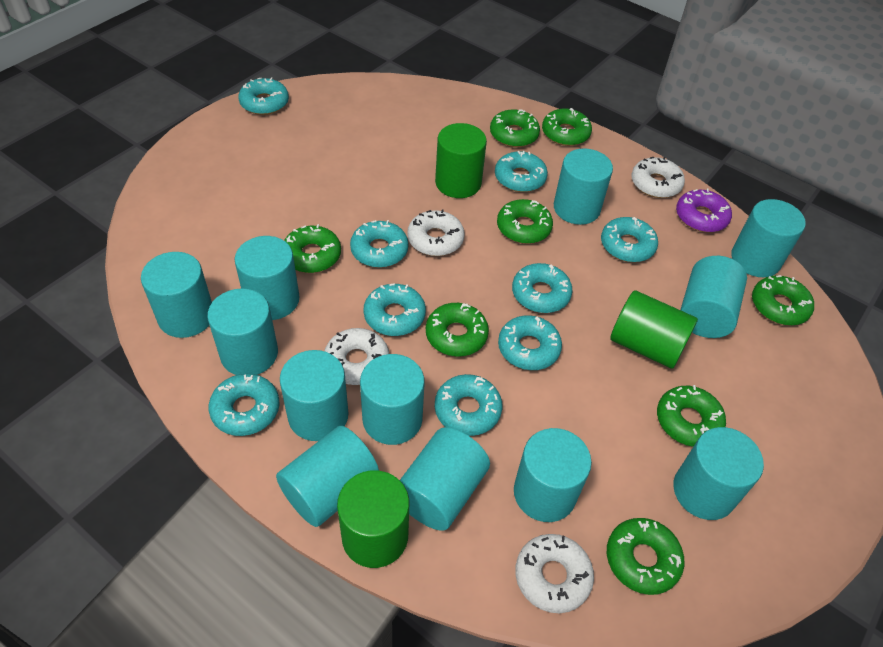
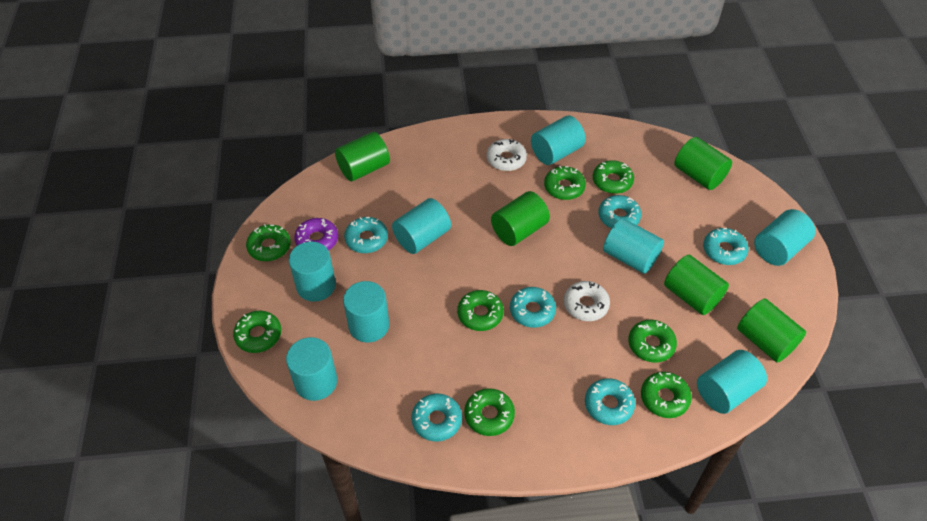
green cylinder: [337,470,409,568] [435,123,487,198] [610,290,698,369] = 3 -> [335,132,390,181] [491,191,550,246] [664,255,729,315] [674,137,732,190] [737,298,806,363] = 5
turquoise cylinder: [141,252,212,338] [207,288,278,375] [235,236,300,320] [276,426,379,527] [280,350,349,441] [360,354,425,445] [400,427,490,531] [514,428,592,522] [554,148,613,225] [673,427,764,520] [681,256,747,338] [731,199,806,277] = 12 -> [286,337,337,401] [289,241,336,302] [343,281,389,343] [392,198,451,254] [531,116,586,165] [603,218,664,274] [697,350,767,414] [754,209,815,266] = 8
turquoise donut: [209,374,280,436] [238,77,289,115] [350,220,409,268] [363,283,426,336] [435,374,502,436] [495,151,548,192] [498,315,562,370] [512,263,573,313] [601,217,658,262] = 9 -> [344,217,388,253] [411,394,462,441] [510,287,556,328] [585,378,635,425] [598,195,641,228] [703,228,748,265] = 6
white donut: [325,328,389,385] [407,209,464,256] [515,534,594,613] [631,157,685,198] = 4 -> [487,139,527,171] [564,281,610,321] = 2

